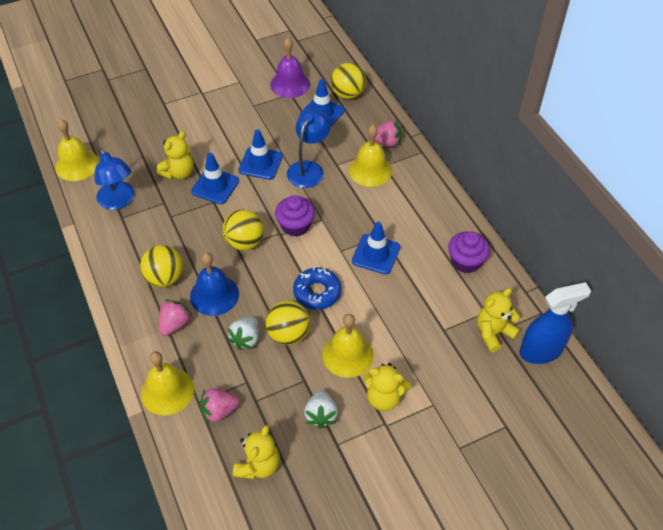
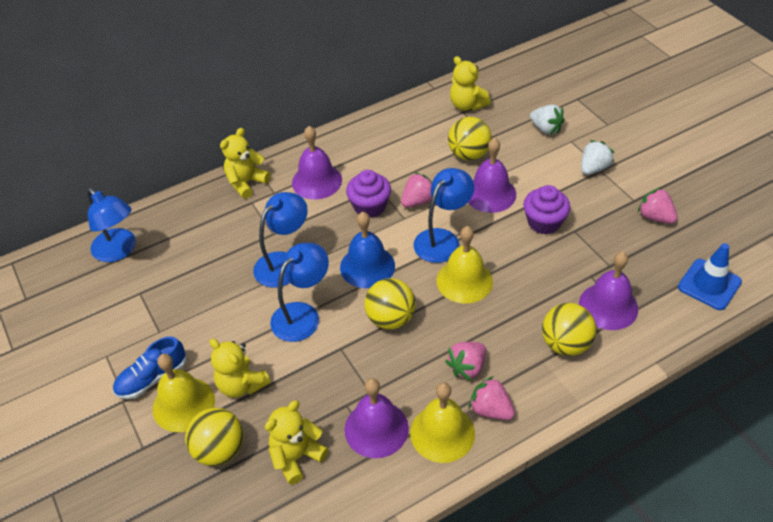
blue donut: [293,267,341,310] = 1 -> none = 0
blue lamp: [95,148,134,210] [287,110,331,188] = 2 -> [87,188,136,262] [253,192,308,288] [270,243,329,342] [414,168,474,263] = 4
blue shoe: none = 0 -> [113,336,186,399] = 1
blue spray bottle: [519,282,591,364] = 1 -> none = 0
blue traffic cone: [191,153,239,204] [238,129,283,180] [299,79,345,126] [352,221,400,274] = 4 -> [678,243,742,310] = 1
pink strawberry: [159,299,192,336] [200,388,240,423] [375,121,401,147] = 3 -> [401,172,432,208] [445,342,486,381] [469,376,515,420] [638,187,678,224] = 4
purple bell: [270,38,310,98] = 1 -> [292,126,342,200] [344,378,409,458] [468,138,516,213] [579,252,638,330] = 4
yellow bell: [55,119,99,181] [141,351,194,416] [322,314,374,378] [349,125,392,187] = 4 -> [153,354,215,432] [410,382,475,463] [437,226,493,303] = 3

